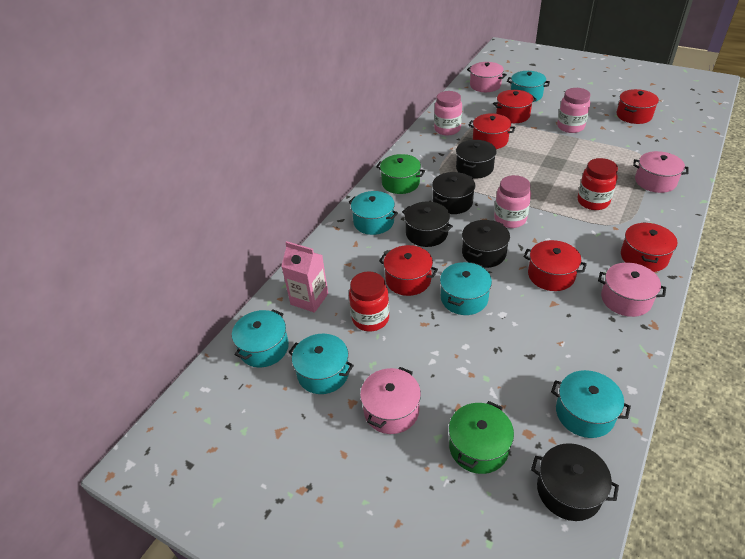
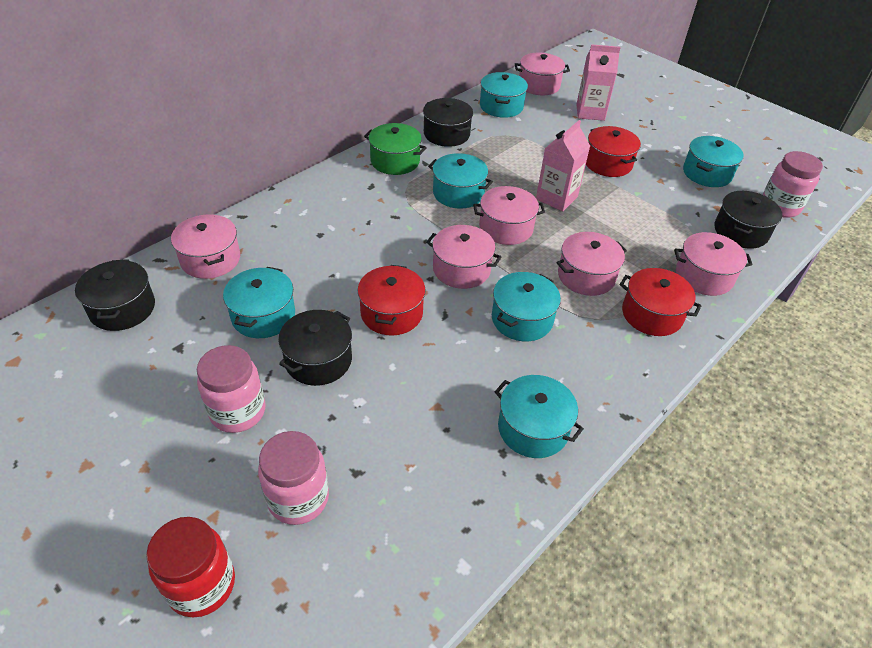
black pot: [402,201,453,247] [432,172,475,214] [456,140,496,179] [462,220,510,268] [531,443,619,521] = 5 -> [75,259,155,331] [278,310,352,386] [423,98,473,147] [715,191,782,249] = 4
green pot: [376,154,425,194] [449,401,514,474] = 2 -> [364,123,427,175] = 1
pink carton: [281,241,328,313] = 1 -> [536,120,590,211] [576,44,621,121] = 2
pink pot: [360,367,421,434] [467,62,507,92] [598,262,666,317] [633,151,689,193] = 4 -> [171,214,240,279] [426,225,501,289] [473,186,545,245] [515,53,570,95] [556,232,627,296] [674,232,753,296] = 6
red jar: [349,271,389,331] [578,158,618,210] = 2 -> [146,517,235,618] = 1
red pot: [379,245,438,296] [468,113,516,149] [493,90,537,123] [524,240,587,291] [617,89,659,124] [621,222,677,272] = 6 -> [358,265,426,336] [586,126,641,177] [620,268,701,336] = 3

